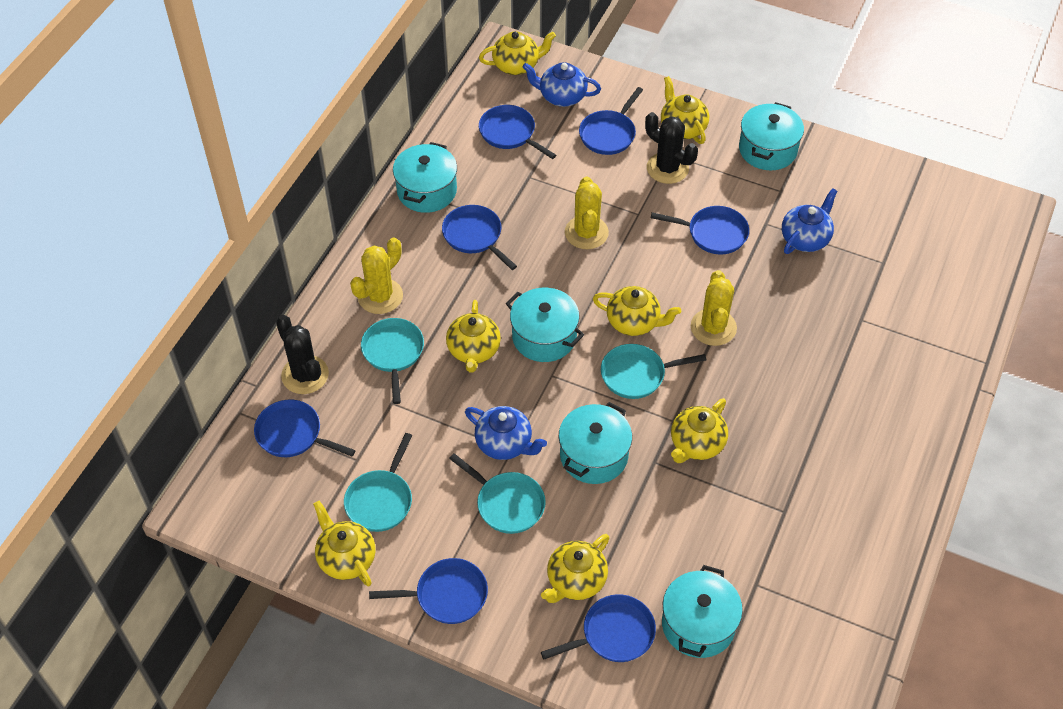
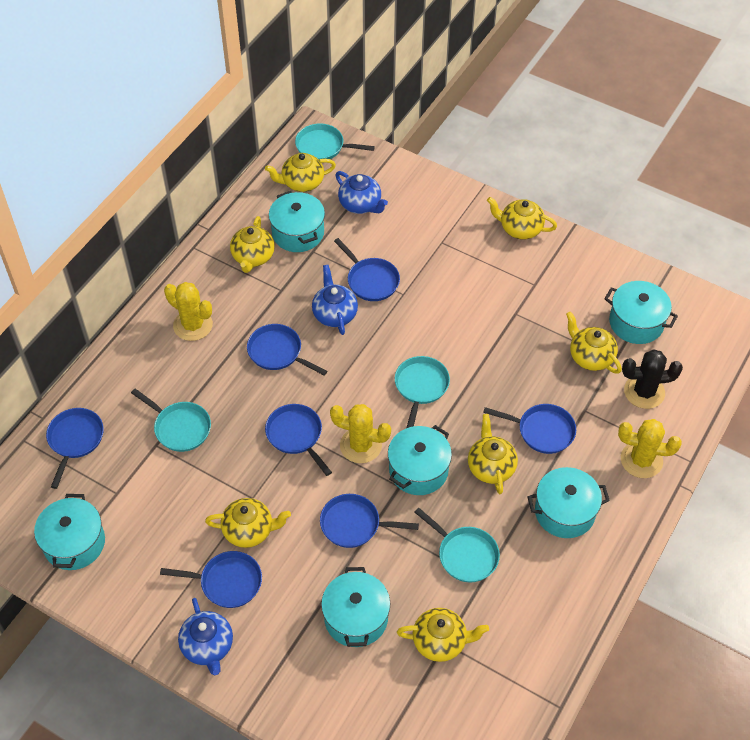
black cactus: [276,315,329,394] [645,112,698,184] = 2 -> [622,350,683,409] = 1
turquoise pot: [393,142,457,213] [506,288,584,362] [559,402,632,484] [662,565,743,658] [739,102,804,170] = 5 -> [34,494,105,570] [269,191,325,252] [321,567,390,647] [388,425,452,495] [527,467,610,538] [604,281,678,344] = 6

